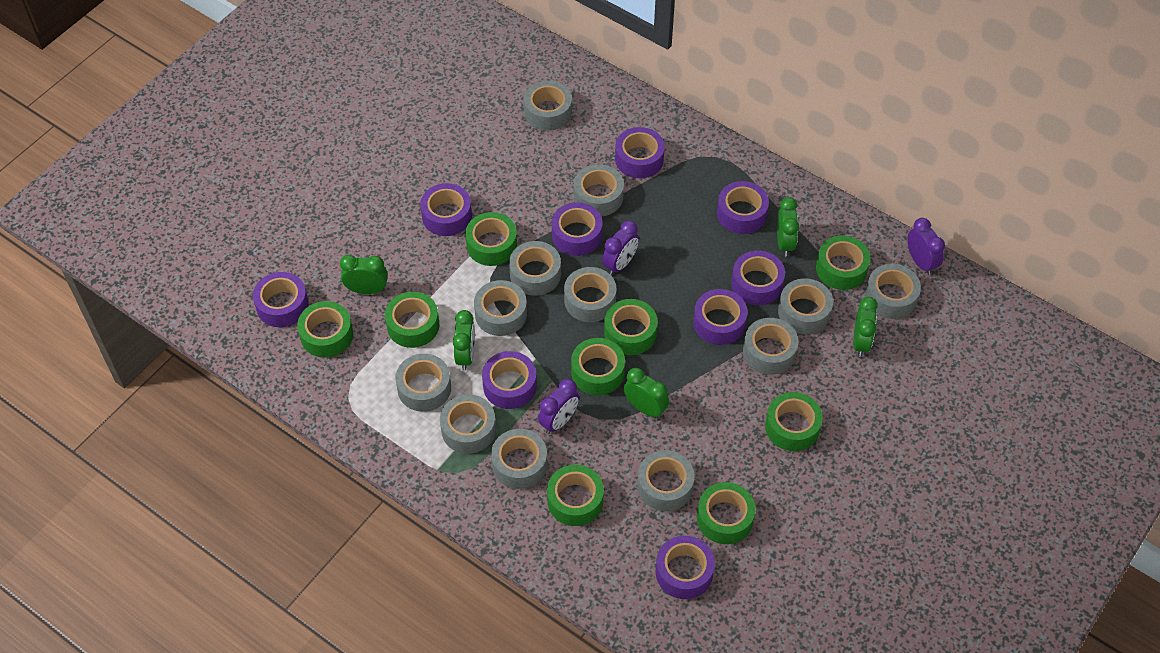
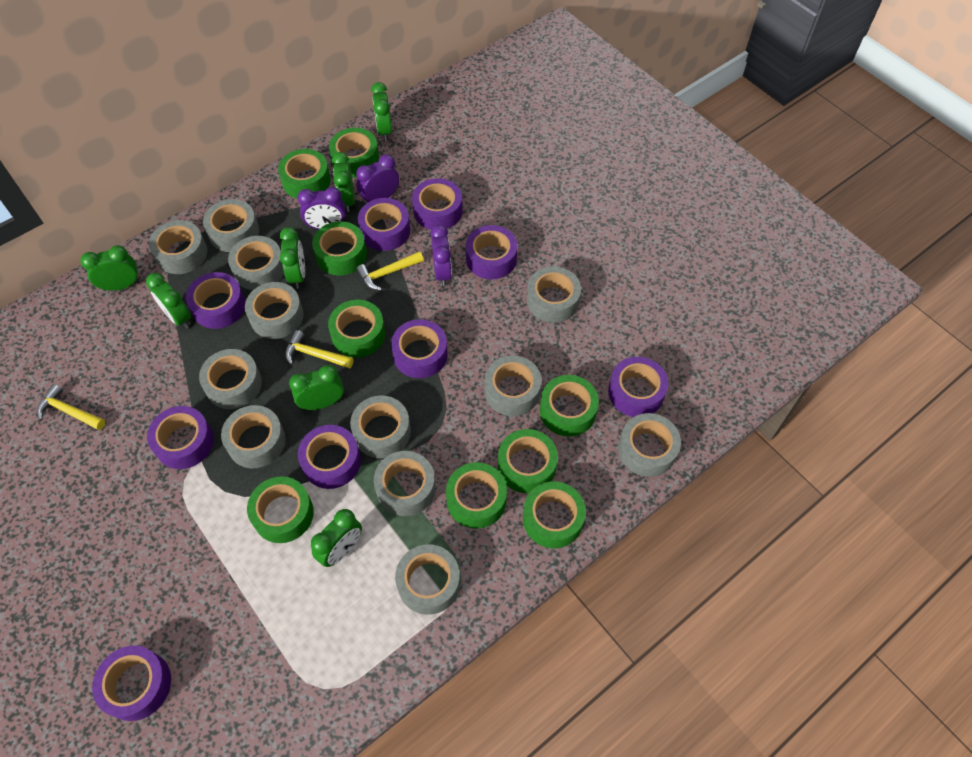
green clock: [340,255,388,294] [453,310,475,371] [623,368,669,419] [777,197,799,256] [853,297,878,357] = 5 -> [80,245,140,291] [146,273,191,329] [280,227,305,289] [289,365,344,410] [311,509,362,567] [332,152,355,212] [371,82,392,141] = 7
yellow hammer: none = 0 -> [37,384,105,430] [285,330,354,368] [356,251,424,291] = 3

